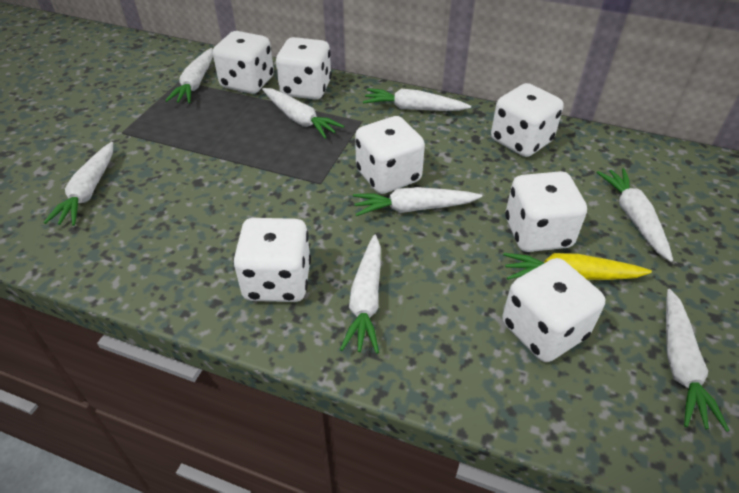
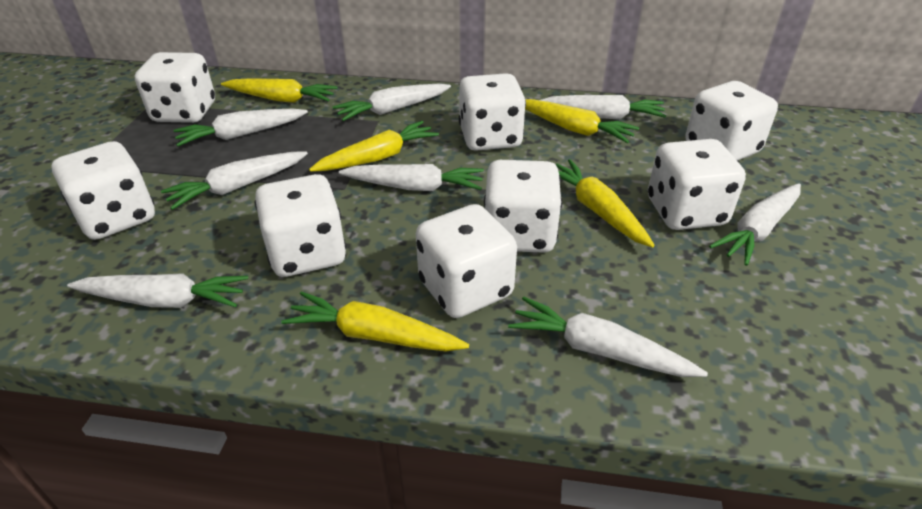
white dice: [213,31,274,94] [233,218,311,302] [276,37,332,100] [355,116,425,194] [491,83,563,157] [502,258,605,362] [505,171,587,252] = 7 -> [51,141,155,240] [135,52,215,123] [255,174,346,277] [416,204,517,318] [459,73,526,151] [484,160,562,253] [648,139,746,230] [686,81,778,161] = 8
yellow carrot: [503,253,652,280] = 1 -> [221,78,338,103] [281,292,469,352] [309,121,439,172] [525,99,639,143] [556,159,655,248] = 5

